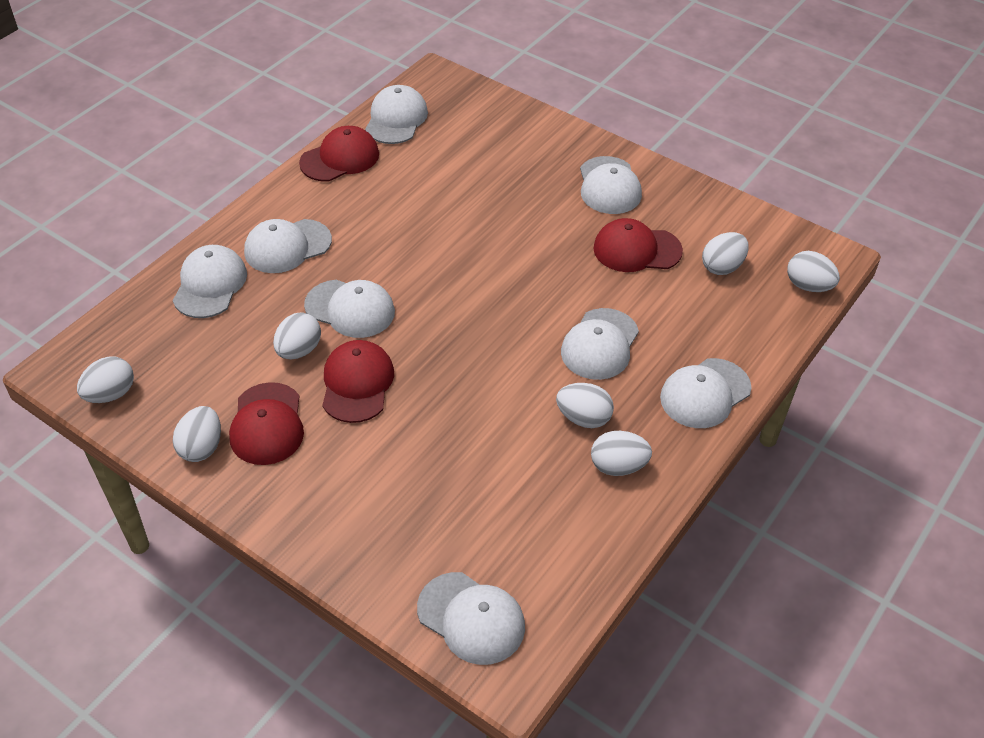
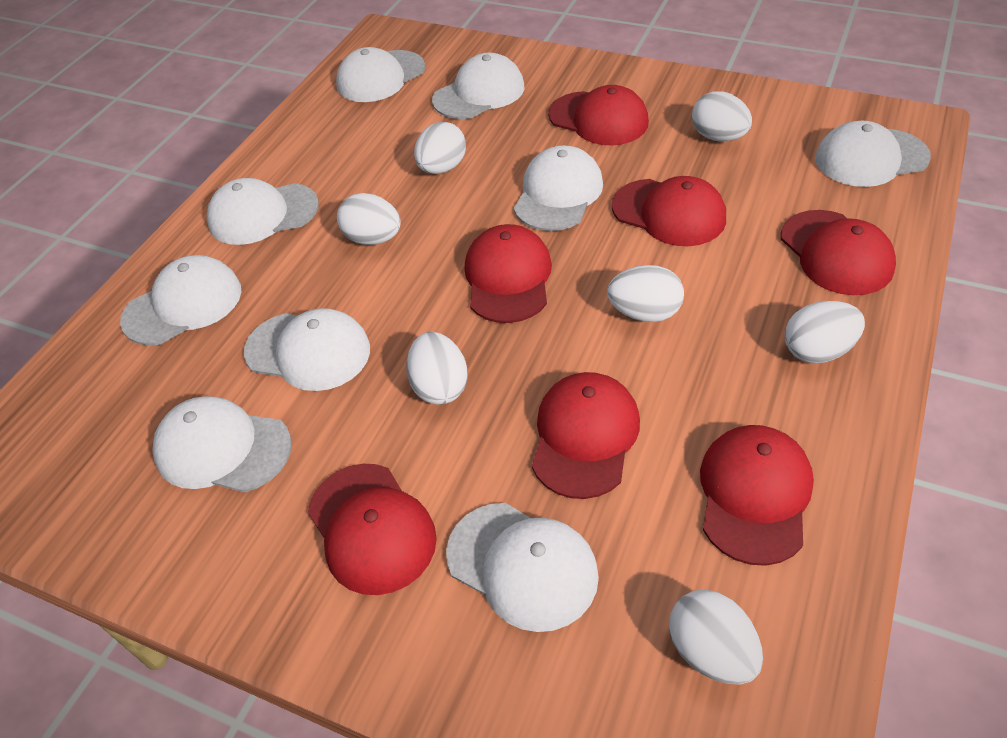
red cap: [229,382,304,465] [299,126,379,182] [322,340,394,423] [593,218,683,272] = 4 -> [308,464,437,595] [464,224,552,323] [532,372,640,499] [548,85,649,146] [612,176,726,246] [700,425,814,566] [781,210,896,295] = 7
white cap: [173,245,247,318] [244,219,332,273] [304,280,395,338] [365,85,428,144] [417,572,525,665] [561,308,639,380] [580,156,642,214] [660,358,751,428] = 8 -> [120,255,241,346] [152,396,291,492] [207,178,319,245] [244,308,370,391] [336,47,425,102] [432,53,524,119] [446,503,599,632] [514,145,603,231] [815,121,931,187] = 9

